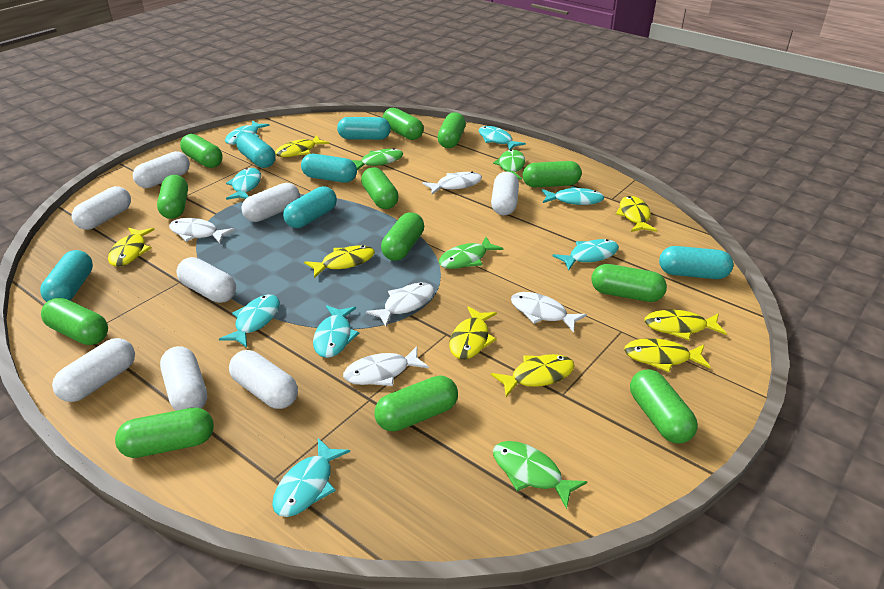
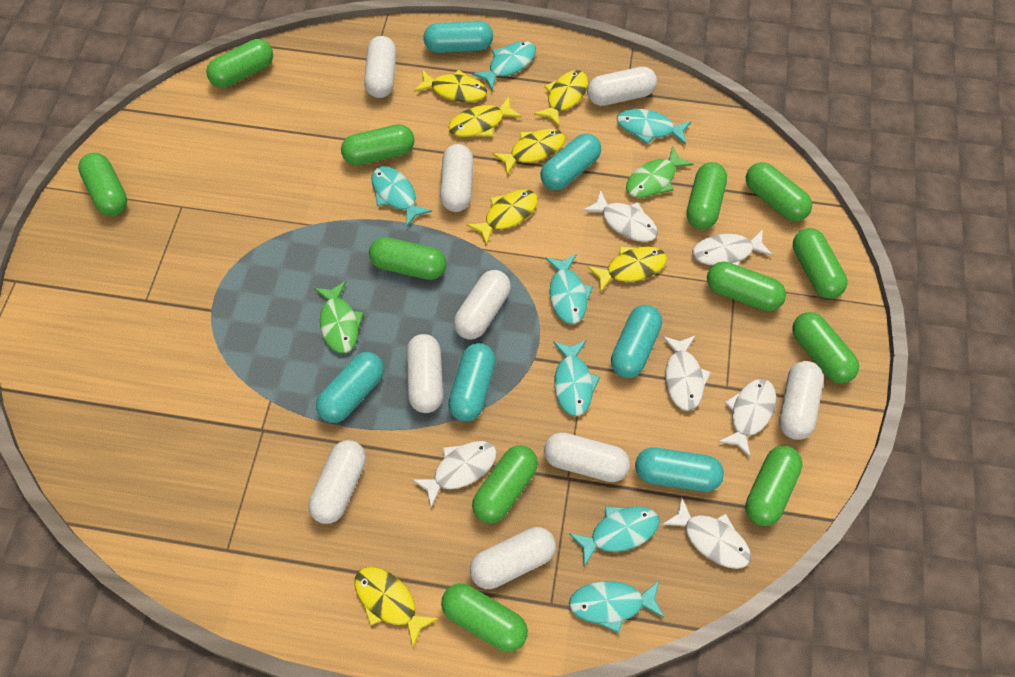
green fish: [352,148,403,170] [439,237,503,269] [493,150,525,180] [493,441,587,509] = 4 -> [314,281,364,353] [626,146,694,198] = 2
turquoise fish: [219,295,280,347] [225,120,270,145] [226,168,261,200] [272,438,350,517] [313,305,359,358] [479,126,526,150] [542,186,604,205] [553,239,619,271] = 8 -> [371,166,432,226] [472,41,536,90] [545,254,593,324] [553,341,600,416] [569,506,660,567] [569,581,664,633] [617,109,691,145] = 7
white capsule: [52,338,135,402] [72,186,131,230] [133,151,190,188] [160,346,207,411] [176,257,236,303] [229,350,298,409] [241,183,300,222] [491,172,519,215] = 8 -> [308,440,366,524] [364,36,396,98] [406,334,443,413] [440,144,473,212] [454,270,511,340] [470,527,556,589] [544,432,630,482] [587,67,657,106] [779,361,824,440] = 9
white fish: [169,218,235,243] [343,346,429,386] [366,283,434,326] [422,172,482,195] [511,292,587,333] = 5 -> [412,441,497,507] [583,190,658,242] [662,497,751,569] [663,335,711,411] [692,229,773,266] [718,379,776,458] = 6
yellow fish: [108,228,155,267] [275,135,329,157] [304,245,375,278] [449,307,497,359] [491,354,575,397] [616,196,657,232] [624,338,710,372] [644,309,727,340] = 8 -> [355,567,439,647] [414,70,487,102] [449,96,522,137] [467,189,538,246] [492,129,565,175] [534,70,588,126] [587,246,667,293] = 7

